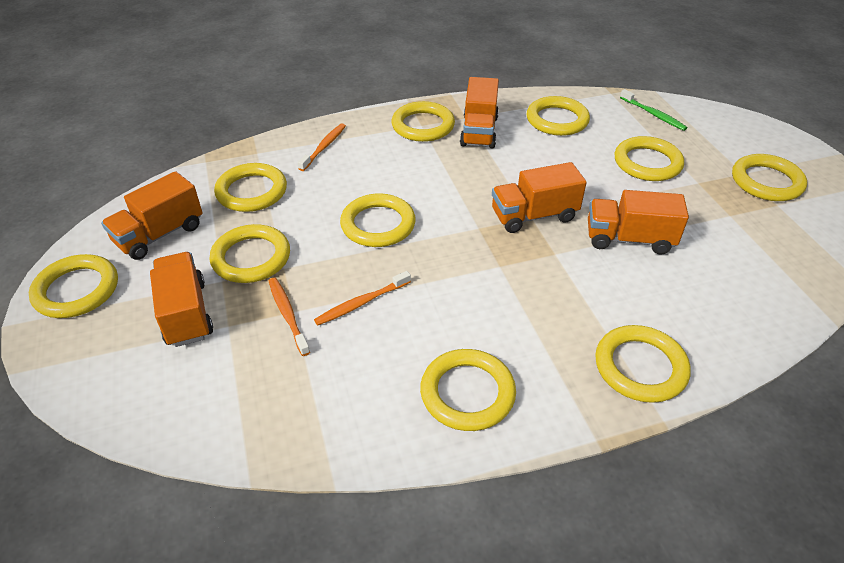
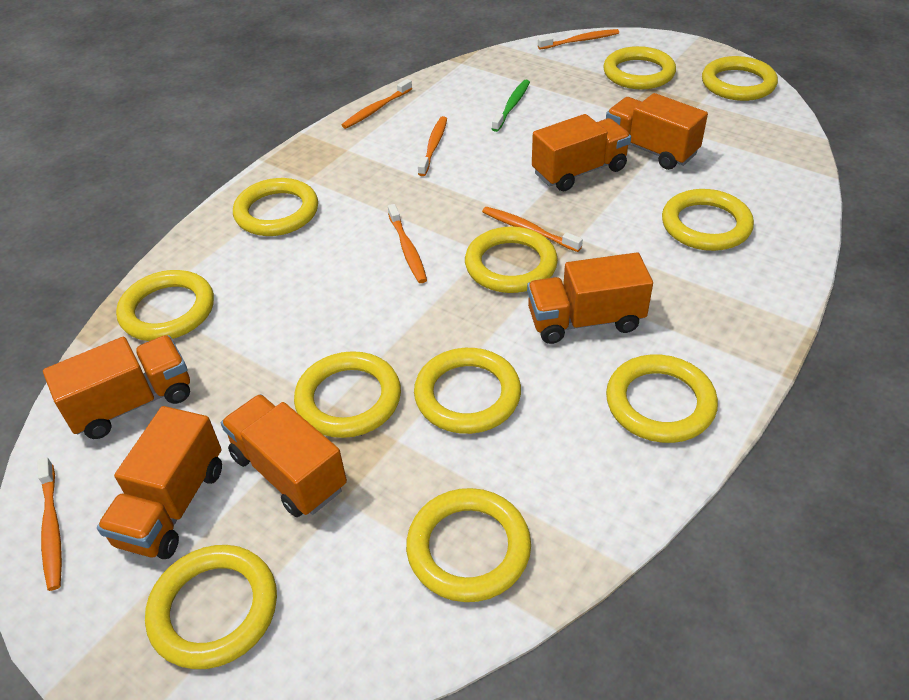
orange toothbrush: [269,278,310,356] [298,124,346,171] [314,271,411,325] = 3 -> [37,457,62,591] [342,79,412,129] [388,204,427,283] [418,116,447,176] [482,207,583,252] [538,29,619,50] = 6
orange truck: [101,171,203,260] [150,252,213,347] [460,77,499,148] [492,162,587,233] [588,190,689,255] = 5 -> [43,335,190,439] [97,406,222,559] [221,394,347,517] [527,252,653,344] [532,114,631,191] [606,93,708,170] = 6
yellow ring: [29,254,118,318] [209,224,290,283] [214,163,287,212] [340,194,416,247] [392,101,455,142] [420,349,516,431] [527,96,590,136] [595,325,691,403] [615,136,684,181] [732,154,807,201] = 10 -> [116,270,214,341] [145,545,277,669] [233,178,318,236] [294,351,401,438] [406,488,531,602] [414,348,521,434] [465,227,558,293] [603,46,676,90] [606,354,718,443] [662,189,754,251] [702,56,778,101] = 11

